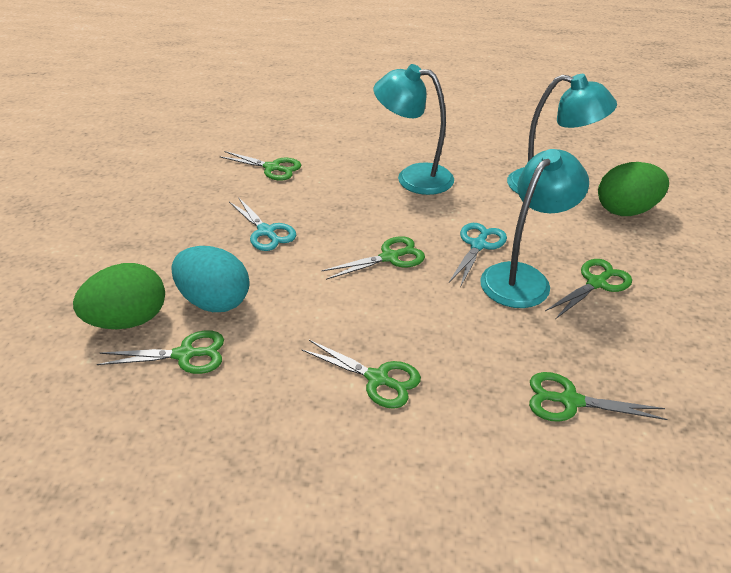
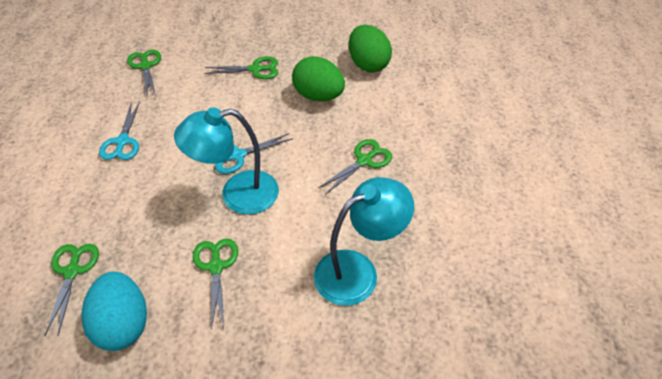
green scissors: [97,330,224,374] [219,151,301,181] [301,340,421,409] [321,236,425,280] [529,372,668,422] [545,259,632,319] = 6 -> [45,244,99,336] [127,49,161,96] [193,238,238,330] [204,56,278,79] [318,139,392,194] = 5
turquoise lamp: [374,64,454,195] [480,149,589,308] [507,74,617,194] = 3 -> [174,107,279,215] [314,177,414,306] = 2

